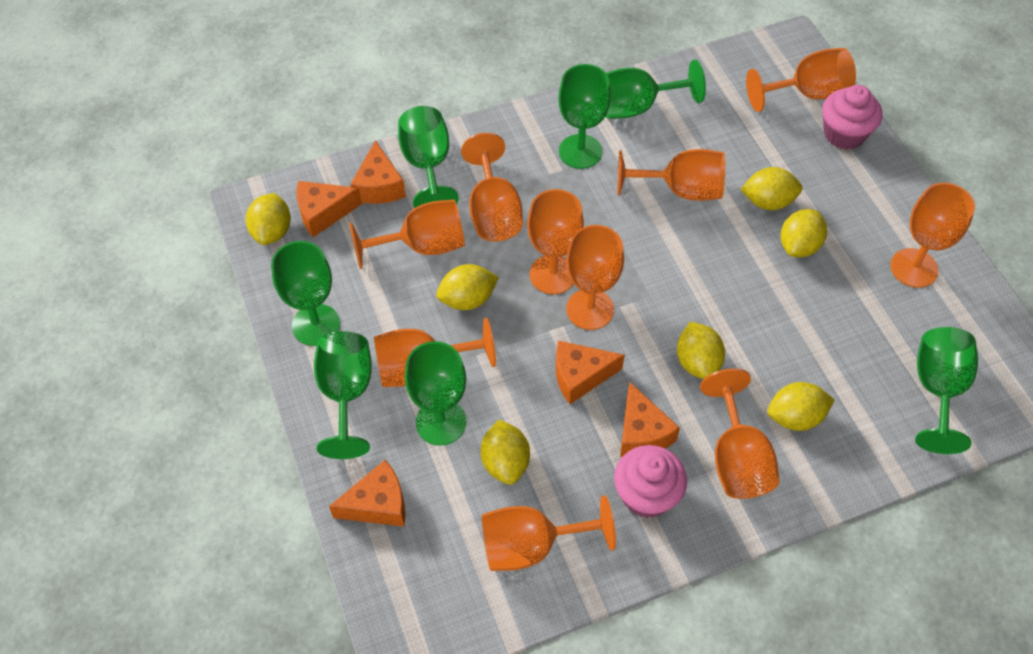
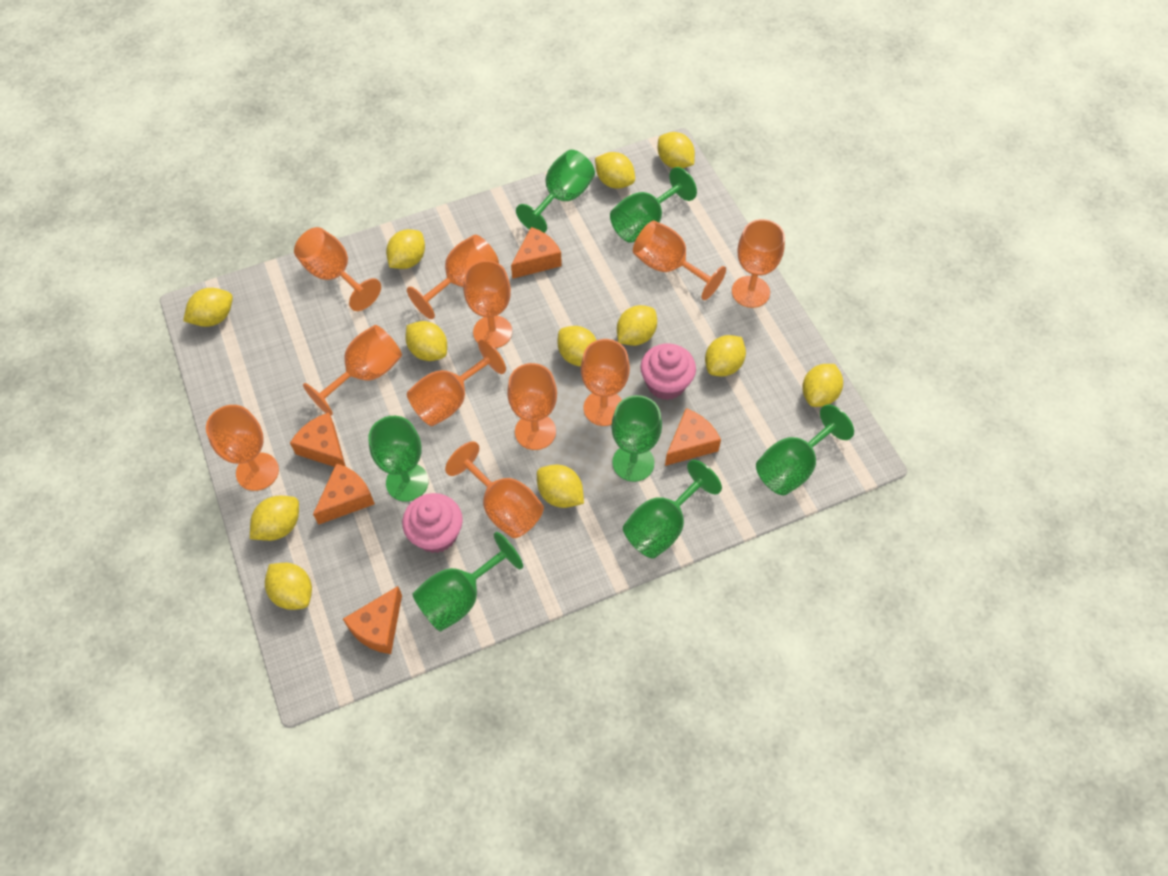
orange goblet: [349,200,465,269] [374,318,496,387] [461,133,523,241] [482,495,616,571] [527,189,584,294] [566,225,624,330] [618,149,725,201] [700,368,780,499] [746,48,856,112] [891,183,975,288] = 10 -> [206,405,279,491] [294,227,381,311] [303,325,402,416] [407,235,499,319] [407,339,506,426] [445,441,544,538] [463,260,512,348] [507,363,557,450] [581,339,630,426] [633,221,726,300] [732,219,785,308] = 11
yellow lemon: [246,193,291,245] [436,264,499,310] [480,420,530,485] [677,322,725,379] [740,167,803,210] [767,382,835,431] [781,209,827,257] = 7 -> [183,288,233,327] [250,496,299,541] [265,563,312,610] [386,229,425,269] [405,321,447,361] [537,465,584,508] [558,326,596,366] [595,152,635,189] [617,305,657,346] [658,132,695,168] [705,335,746,377] [802,364,843,407] = 12

